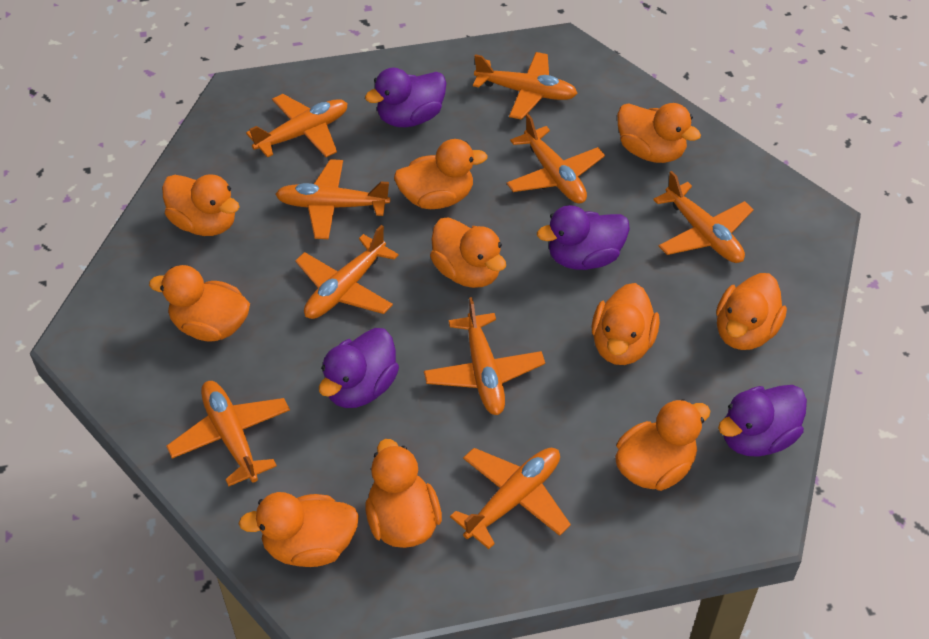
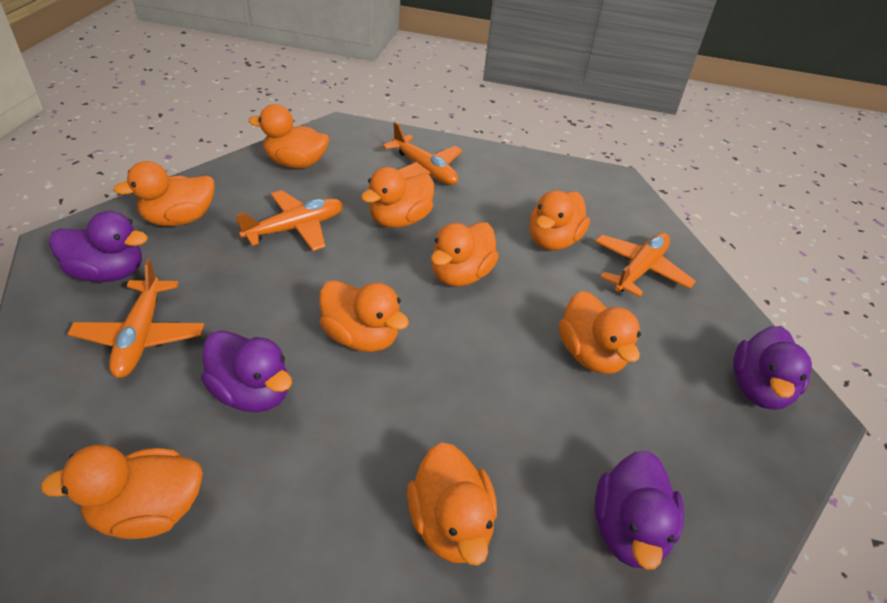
orange duck: [149,265,250,341] [162,174,239,236] [238,492,359,567] [365,439,442,548] [394,139,488,209] [430,217,506,288] [592,283,660,365] [615,399,710,491] [617,103,701,163] [716,273,787,350] = 10 -> [41,445,203,539] [113,161,214,226] [249,104,329,169] [319,280,409,352] [361,167,434,228] [407,442,497,565] [431,222,499,287] [529,190,590,250] [559,291,641,374] = 9
orange plane: [166,381,290,486] [246,94,348,158] [275,159,390,239] [295,225,399,319] [424,297,545,415] [450,448,571,549] [473,52,578,120] [506,114,605,203] [653,171,754,263] = 9 -> [67,259,204,378] [236,190,343,251] [383,122,463,185] [595,233,696,297] = 4

